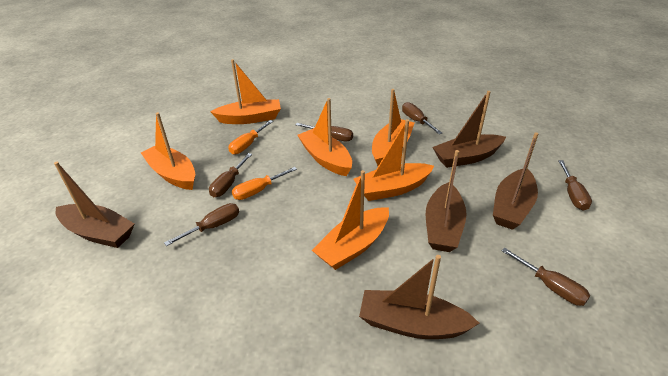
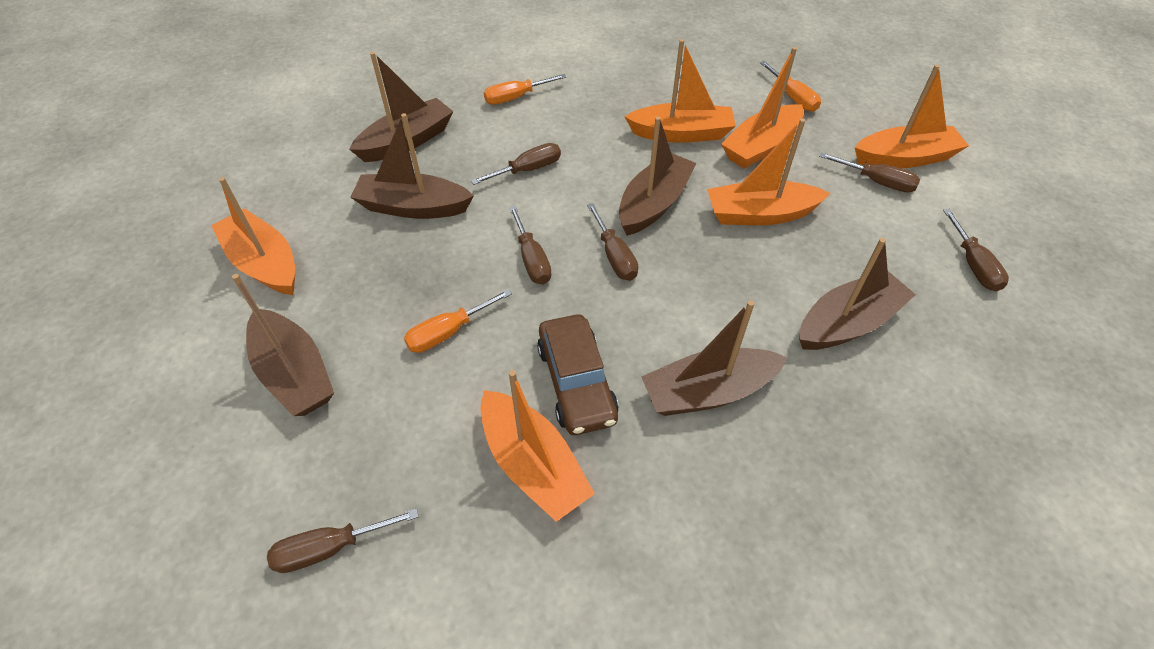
brown boat: [54,162,134,248] [359,255,479,339] [426,150,467,252] [432,91,506,168] [493,132,538,230] = 5 -> [232,274,334,416] [349,52,454,162] [350,113,474,219] [619,117,697,236] [641,300,787,416] [799,238,916,350] = 6
brown car: none = 0 -> [537,314,619,435] = 1
orange screwdriver: [228,120,273,154] [232,167,297,200] = 2 -> [404,289,512,353] [484,74,566,105] [760,61,821,112] = 3

